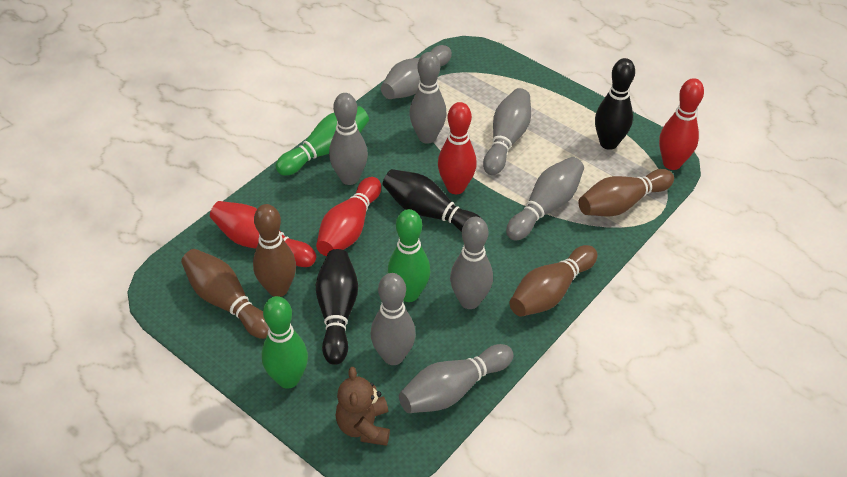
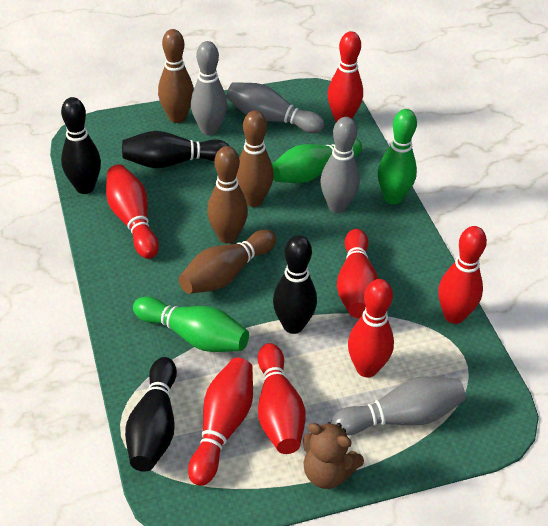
black bowling pin: [316,249,358,365] [383,169,481,232] [595,58,635,150] = 3 -> [61,97,101,194] [122,131,229,168] [125,357,177,472] [273,235,317,334] = 4
grey bowling pin: [329,93,368,185] [371,273,416,365] [381,45,452,99] [399,344,513,413] [409,52,447,144] [450,217,493,309] [483,88,531,175] [506,157,584,241] = 8 -> [191,41,227,135] [226,82,324,133] [320,117,360,213] [332,377,466,436] = 4
red bowling pin: [210,201,316,267] [316,177,381,256] [438,102,477,194] [659,78,704,170] = 4 -> [106,164,159,259] [188,358,253,486] [258,343,306,454] [328,31,363,122] [337,229,378,318] [348,279,394,377] [438,226,487,324] = 7

